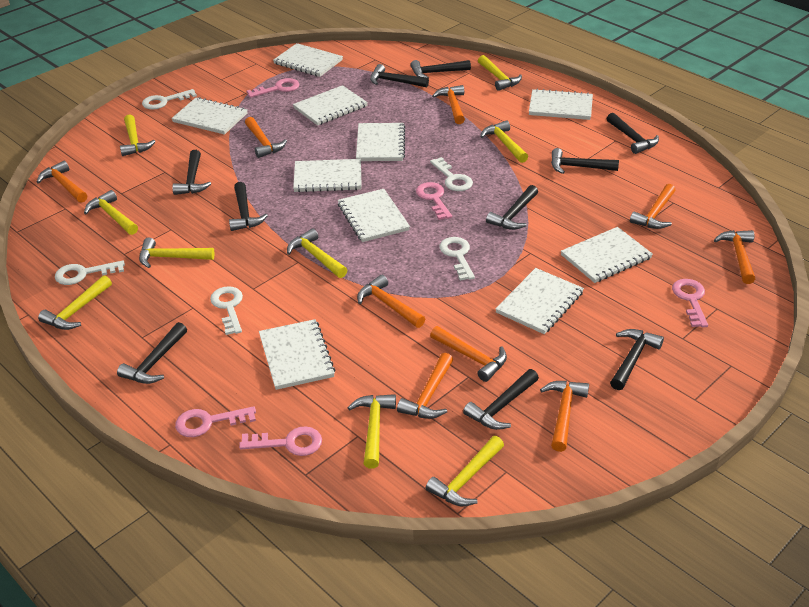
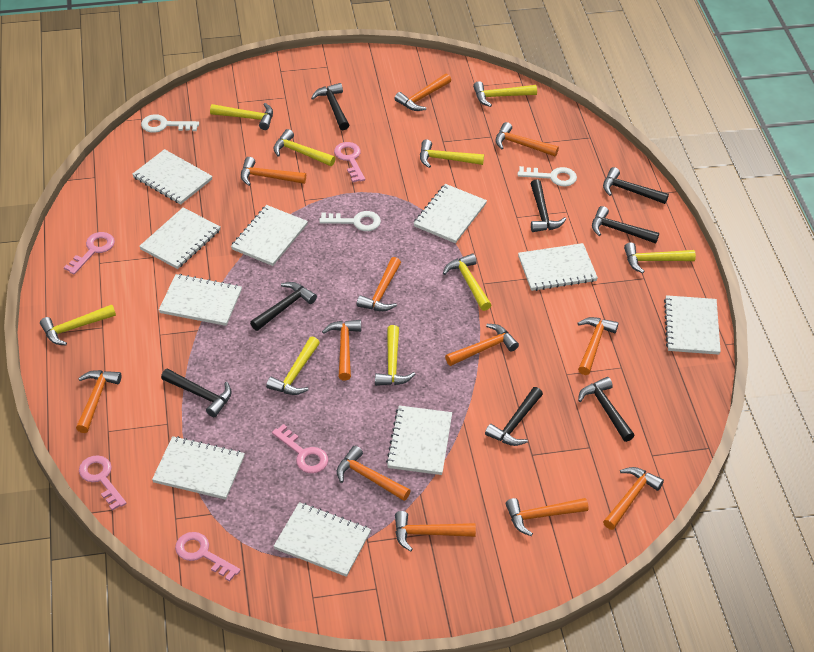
black hammer: [117,322,187,384] [172,150,211,195] [229,182,268,231] [370,64,429,87] [411,60,471,78] [463,369,539,430] [486,185,538,230] [551,148,619,174] [607,113,659,154] [610,329,664,390] = 10 -> [161,368,232,417] [250,282,317,331] [311,83,349,130] [485,387,543,446] [531,180,566,232] [578,377,635,442] [592,206,659,244] [603,167,669,204] = 8
orange hammer: [37,161,87,203] [245,117,287,158] [357,275,425,328] [397,353,453,419] [430,326,507,382] [432,85,465,124] [540,381,589,452] [630,184,675,229] [714,230,755,284] = 9 -> [76,370,121,433] [241,157,306,186] [322,320,361,380] [337,446,411,501] [357,257,401,311] [394,73,451,111] [395,511,476,552] [445,324,519,366] [495,122,559,156] [506,498,588,536] [578,317,618,375] [603,467,664,530] = 12
white key: [55,260,125,285] [142,89,197,109] [210,286,243,335] [430,157,473,191] [439,237,475,281] = 5 -> [141,114,199,133] [319,211,381,231] [518,166,577,187] = 3

